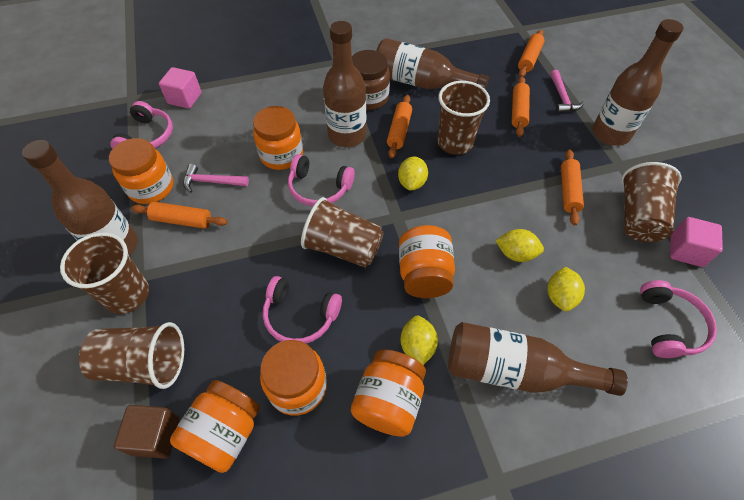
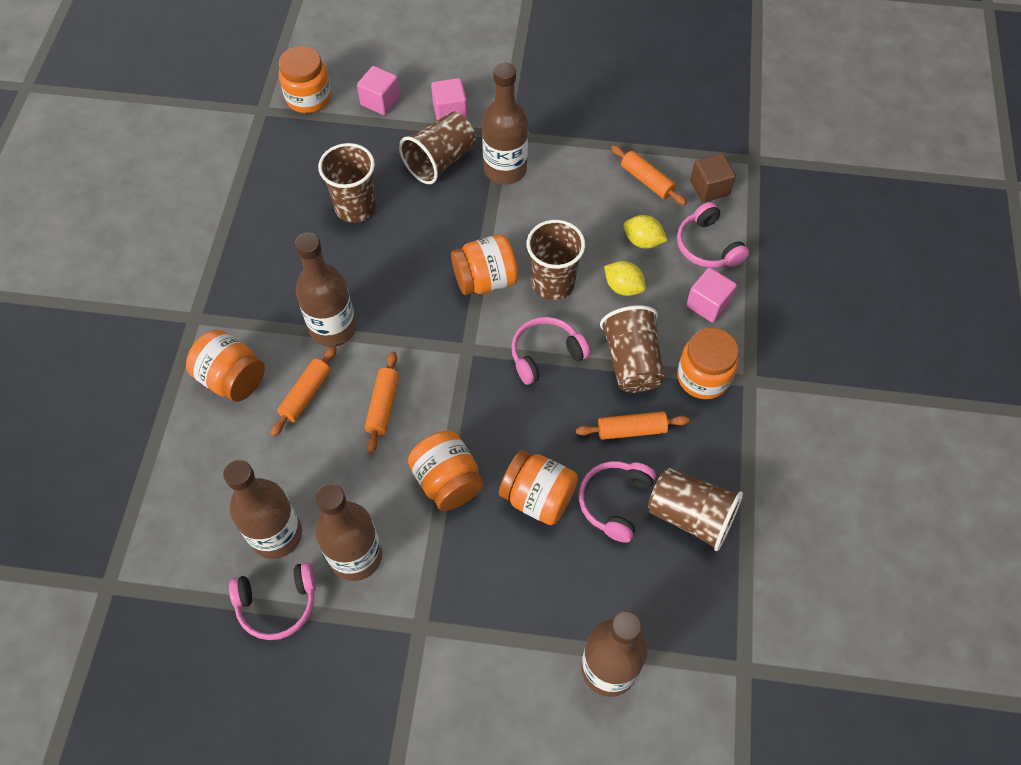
brown jar: [352,50,390,110] = 1 -> none = 0
orange rolling pin: [131,202,228,229] [387,95,412,158] [512,76,530,137] [518,30,544,77] [561,149,584,225] = 5 -> [270,346,337,437] [365,351,399,453] [576,411,690,440] [611,145,687,205] = 4
pink cube: [159,67,202,109] [670,217,723,267] = 2 -> [357,66,400,115] [431,78,467,120] [686,268,737,323] = 3
pink hammer: [183,164,249,193] [550,70,584,113] = 2 -> none = 0
yellow lemon: [398,156,428,191] [401,316,438,365] [495,229,544,262] [547,267,585,311] = 4 -> [604,261,646,296] [623,215,667,249] = 2

